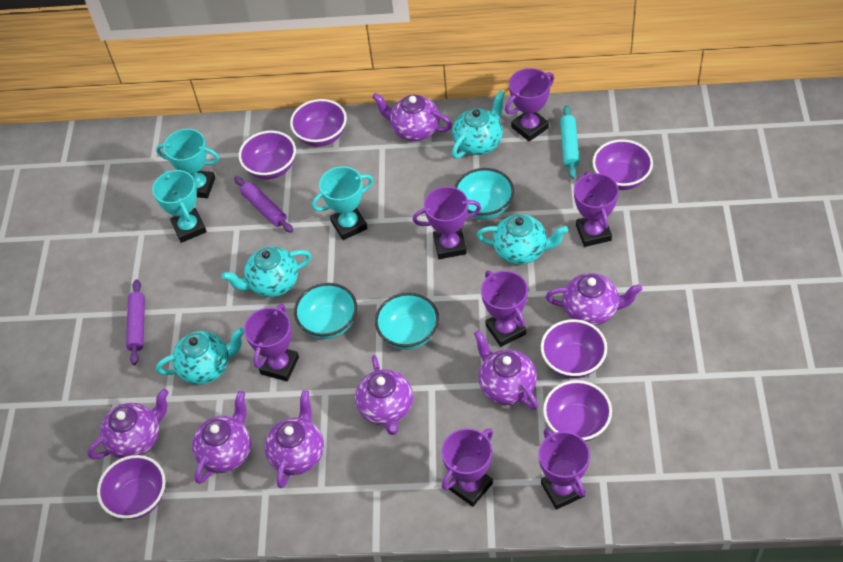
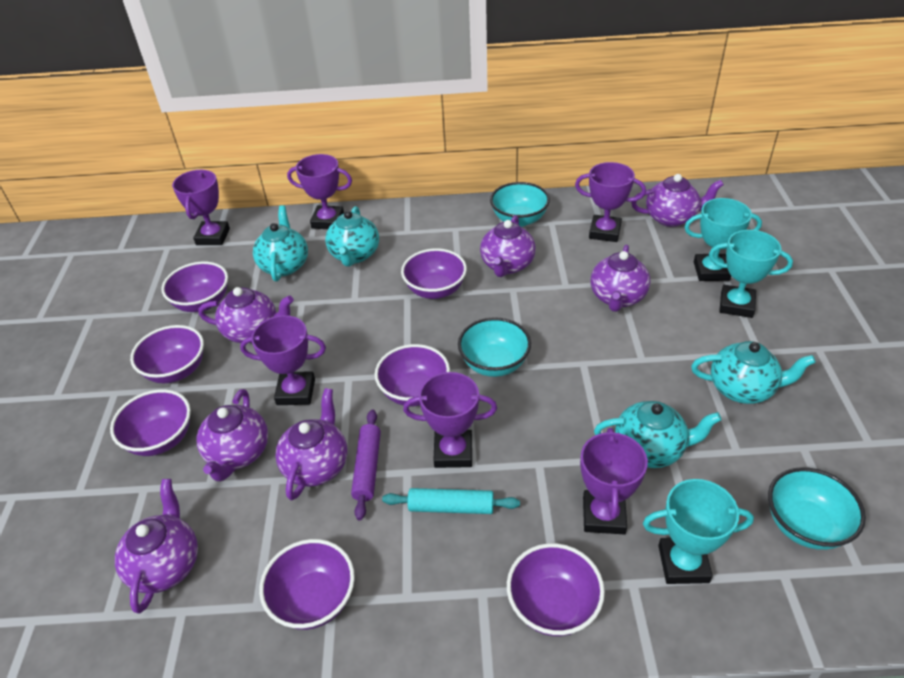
purple bowl: [97,455,166,519] [239,131,296,179] [290,99,347,147] [541,319,607,378] [543,380,612,442] [592,139,653,190] = 6 -> [110,389,191,456] [130,325,204,383] [161,261,228,312] [259,539,355,630] [375,344,450,406] [401,248,467,299] [507,543,605,636] = 7
purple rolling pin: [126,279,145,365] [234,176,293,233] = 2 -> [351,409,381,520] = 1
purple trophy: [244,304,299,381] [413,186,481,259] [441,428,493,507] [481,271,528,347] [505,68,554,142] [538,428,590,510] [574,171,619,247] = 7 -> [172,170,230,245] [240,315,326,405] [287,154,352,229] [403,372,497,468] [575,162,646,242] [580,428,648,534] = 6

